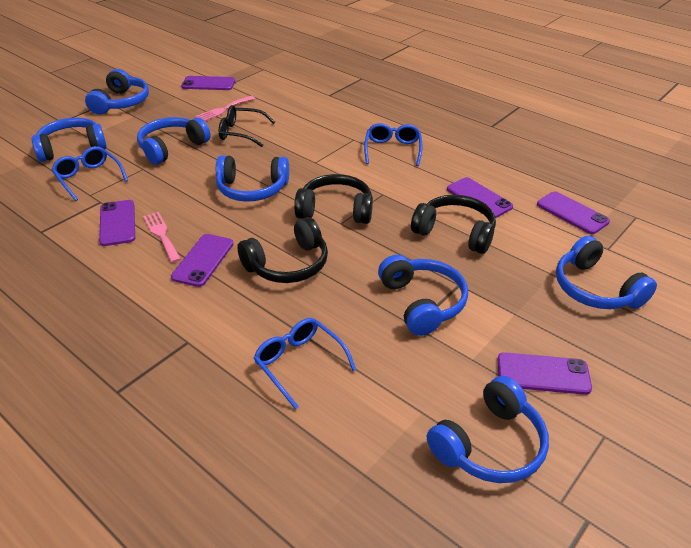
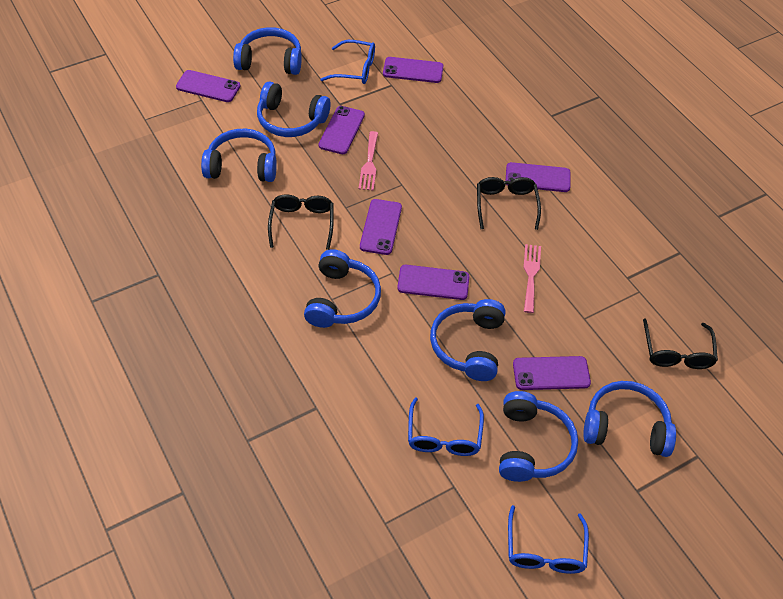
black glasses: [219,105,275,147] = 1 -> [268,194,334,250] [477,177,541,230] [643,318,718,369] = 3
black headphones: [237,217,328,283] [294,174,373,224] [411,195,496,254] = 3 -> none = 0
purple phone: [99,200,135,246] [171,234,233,287] [181,76,235,90] [447,177,513,218] [497,352,592,395] [537,191,610,234] = 6 -> [176,70,240,102] [319,106,365,154] [360,199,402,255] [383,57,443,83] [397,265,469,300] [506,162,571,192] [513,356,591,390] = 7

